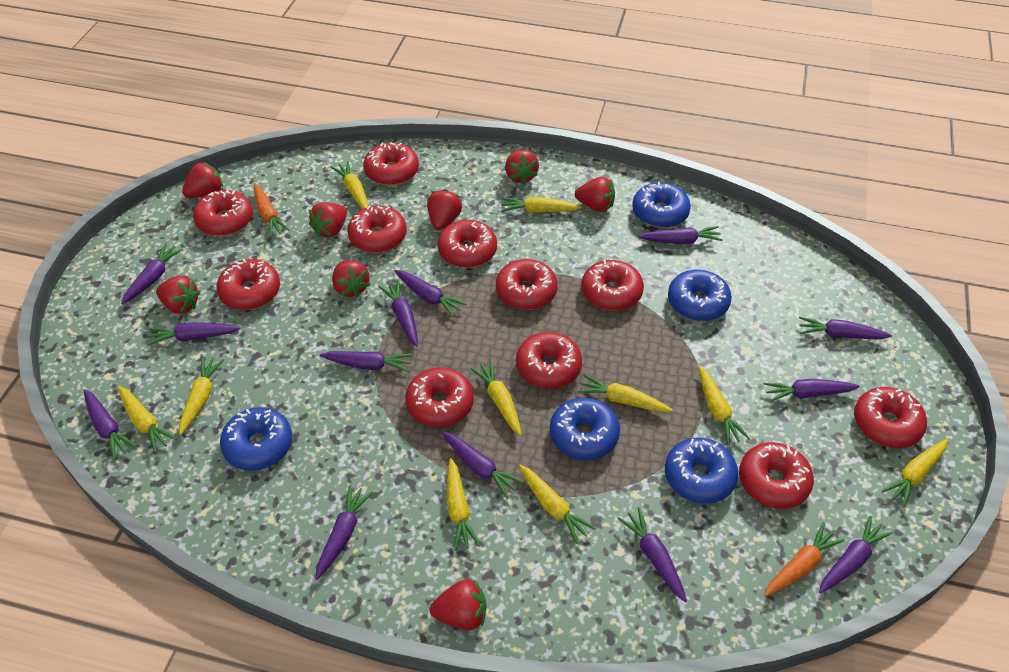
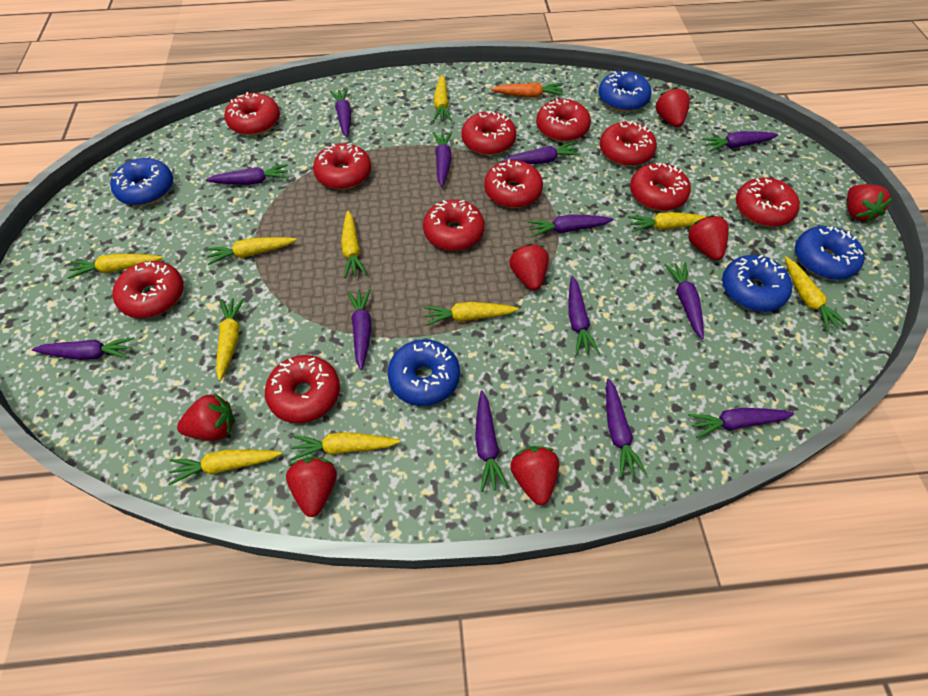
orange carrot: [254,184,290,237] [764,522,845,597] = 2 -> [491,83,564,98] = 1
red strawberry: [156,275,200,314] [182,162,223,198] [309,202,347,237] [332,260,370,298] [427,189,462,230] [429,580,487,630] [505,150,539,184] [575,177,615,212] = 8 -> [177,393,235,441] [286,457,337,517] [509,244,549,290] [510,446,559,505] [655,87,690,127] [687,215,729,260] [847,184,893,223] = 7

